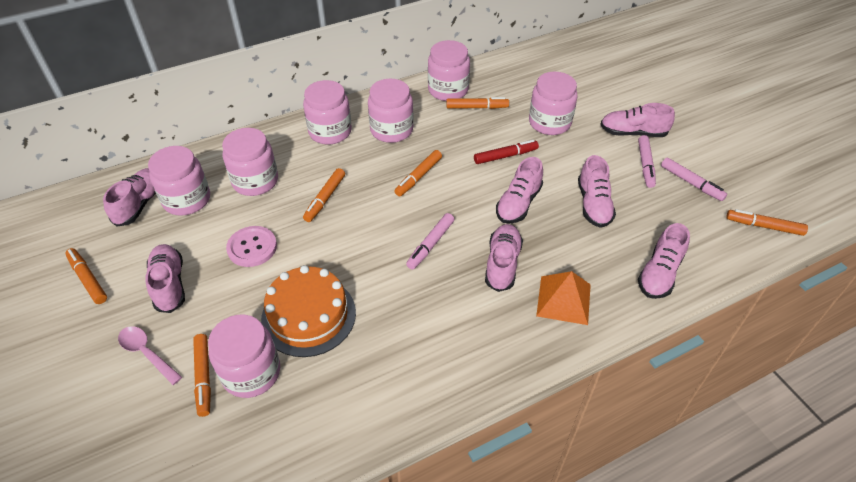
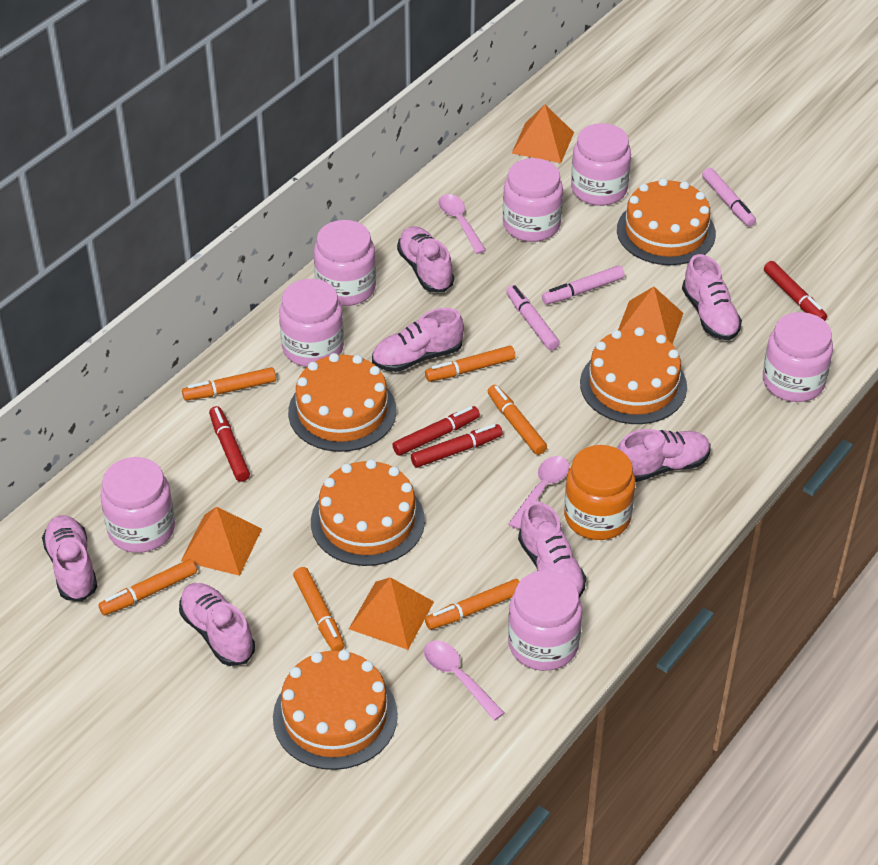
orange cake: [261,265,356,357] = 1 -> [273,650,398,770] [288,353,397,452] [311,459,425,566] [580,327,687,424] [617,178,716,265] = 5
orange jar: none = 0 -> [564,445,635,540] = 1
orange pyramid: [536,271,591,325] = 1 -> [181,507,262,576] [349,577,434,650] [511,105,574,163] [618,287,683,344] = 4
pink button: [226,226,277,267] = 1 -> none = 0
pink spoon: [118,326,182,385] = 1 -> [424,641,504,721] [438,194,486,254] [508,456,569,530] = 3
red marker: [474,140,539,164] = 1 -> [209,406,250,482] [392,406,480,456] [411,424,503,468] [764,261,827,321] = 4

